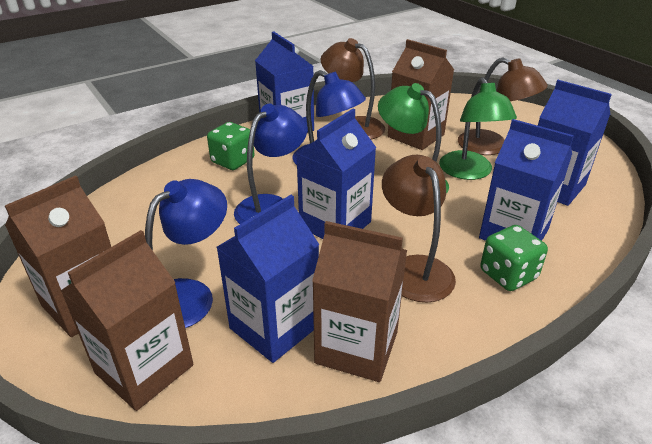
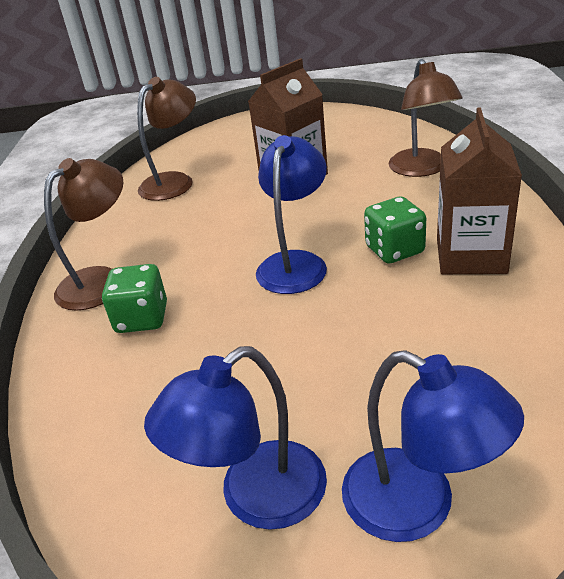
blue carton: [217,195,320,363] [255,31,314,133] [296,109,376,239] [479,119,574,241] [538,80,612,206] = 5 -> none = 0
brown carton: [5,175,111,337] [61,230,193,411] [312,221,407,382] [388,39,454,150] = 4 -> [248,58,328,175] [437,107,522,274] = 2
green lamp: [378,83,449,194] [439,77,517,180] = 2 -> none = 0

